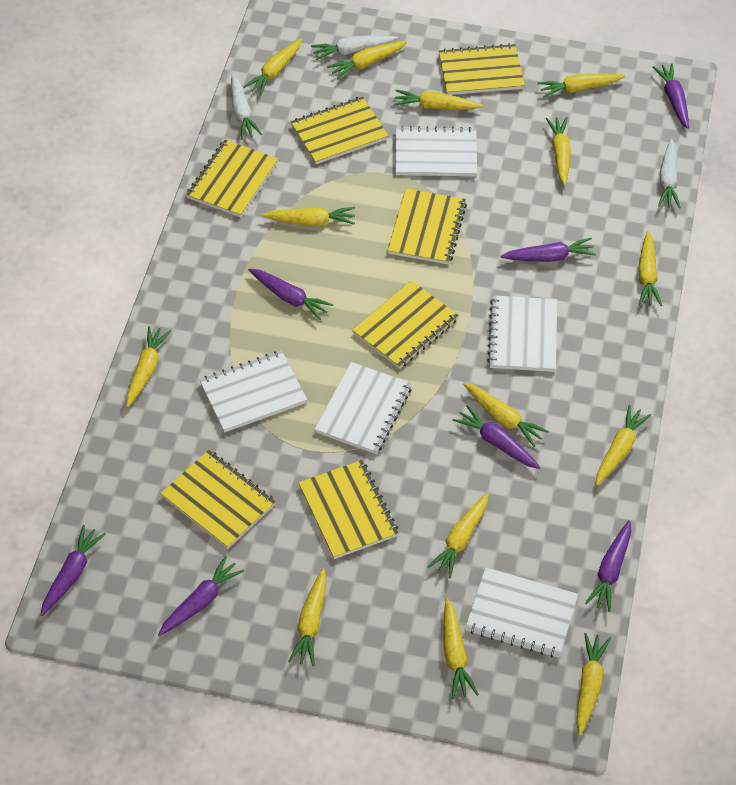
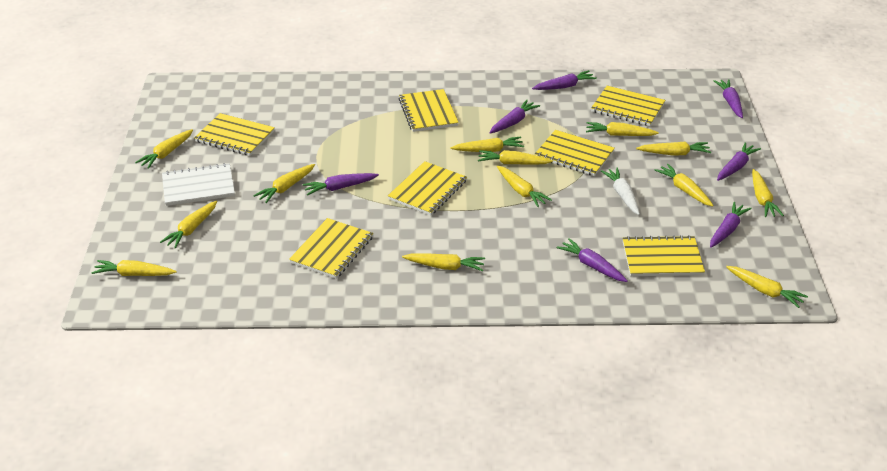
white carrot: [231,74,263,139] [311,35,397,60] [658,139,681,208] = 3 -> [601,168,640,215] = 1
white notebook: [199,350,307,433] [315,362,412,454] [395,126,477,177] [465,567,578,658] [487,295,557,372] = 5 -> [162,163,235,206] = 1
yellow carrot: [126,326,171,407] [244,38,302,95] [262,207,355,226] [288,568,327,666] [327,41,407,80] [394,90,483,110] [428,493,489,578] [444,598,479,699] [463,383,549,447] [538,73,625,98] [546,117,571,186] [576,633,611,735] [596,405,651,485] [638,231,662,306] = 14 -> [92,260,177,276] [135,129,193,169] [160,201,217,248] [253,164,315,203] [402,253,485,271] [450,137,524,152] [478,150,553,165] [497,166,552,207] [586,122,659,136] [636,142,711,155] [655,164,714,207] [726,266,808,308] [752,169,784,217] = 13

